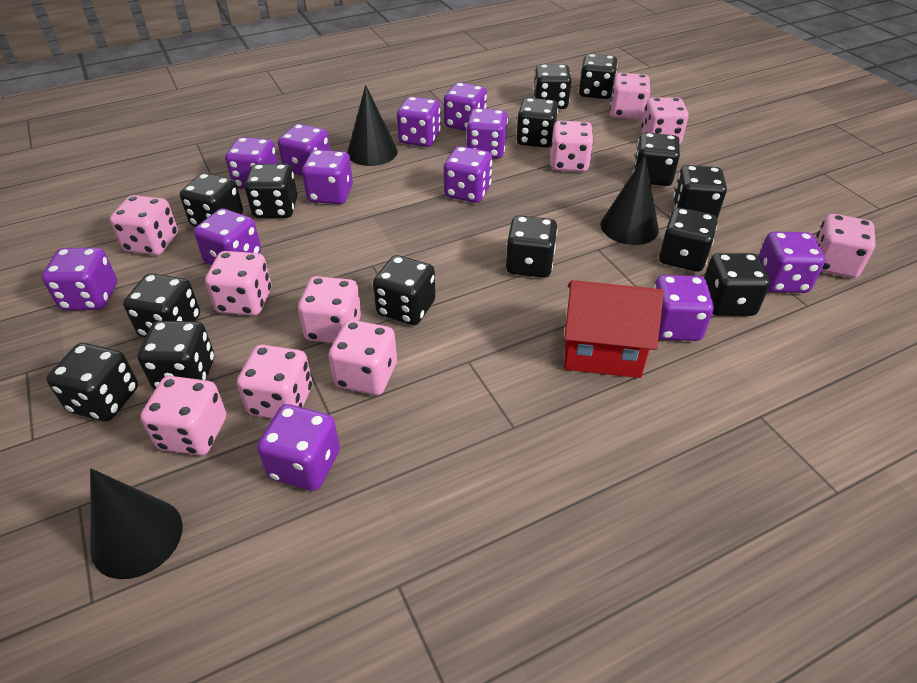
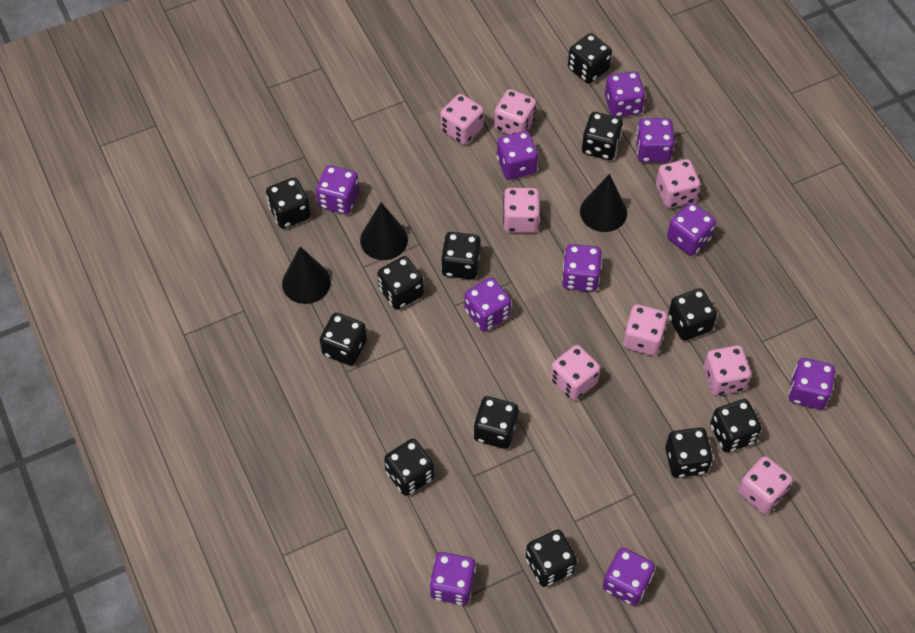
black dice: [46,343,138,421] [123,273,200,337] [138,321,214,389] [180,173,243,227] [245,164,297,218] [373,255,436,325] [506,215,558,278] [516,98,558,148] [533,64,571,109] [579,54,618,99] [633,132,680,186] [659,208,717,272] [673,165,727,218] [704,253,770,316] = 14 -> [266,177,311,229] [320,313,367,366] [377,256,424,310] [384,439,434,496] [441,232,481,280] [474,396,519,449] [526,530,577,587] [568,33,612,84] [582,112,623,160] [665,427,713,478] [668,288,717,341] [710,399,762,453] = 12
pink dice: [110,195,178,255] [140,376,226,456] [205,251,271,316] [237,345,312,419] [298,276,361,343] [329,320,397,395] [551,121,593,172] [610,73,650,120] [641,97,689,144] [815,214,876,278] = 10 -> [440,94,484,145] [494,89,536,135] [503,188,540,233] [550,345,600,401] [623,304,668,356] [656,159,700,208] [703,345,751,396] [738,456,793,514] = 8
purple dice: [42,248,117,310] [194,208,261,266] [225,137,278,189] [257,404,340,491] [278,124,330,176] [302,150,353,204] [397,96,441,147] [444,82,487,131] [444,146,492,203] [466,108,508,159] [654,275,714,341] [759,232,825,293] = 12 -> [316,165,359,214] [430,552,476,605] [464,277,511,332] [497,131,538,180] [562,244,602,292] [603,548,655,606] [605,71,645,117] [636,118,674,162] [667,202,716,256] [789,358,835,410] = 10
red house: [564,280,664,378] = 1 -> none = 0

